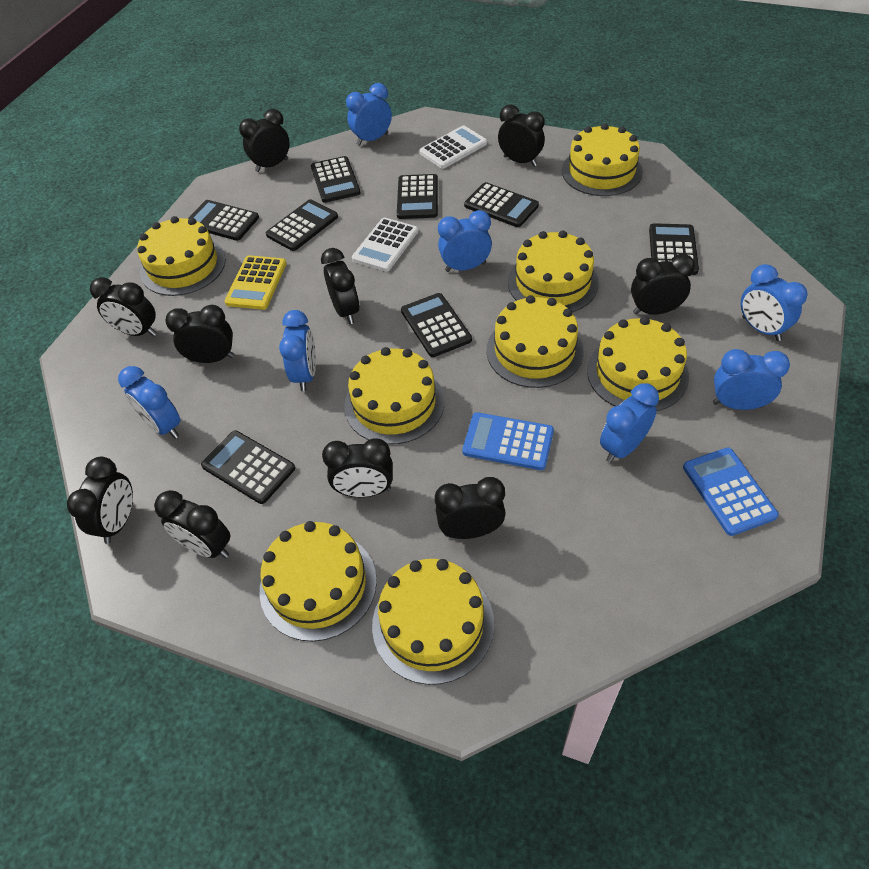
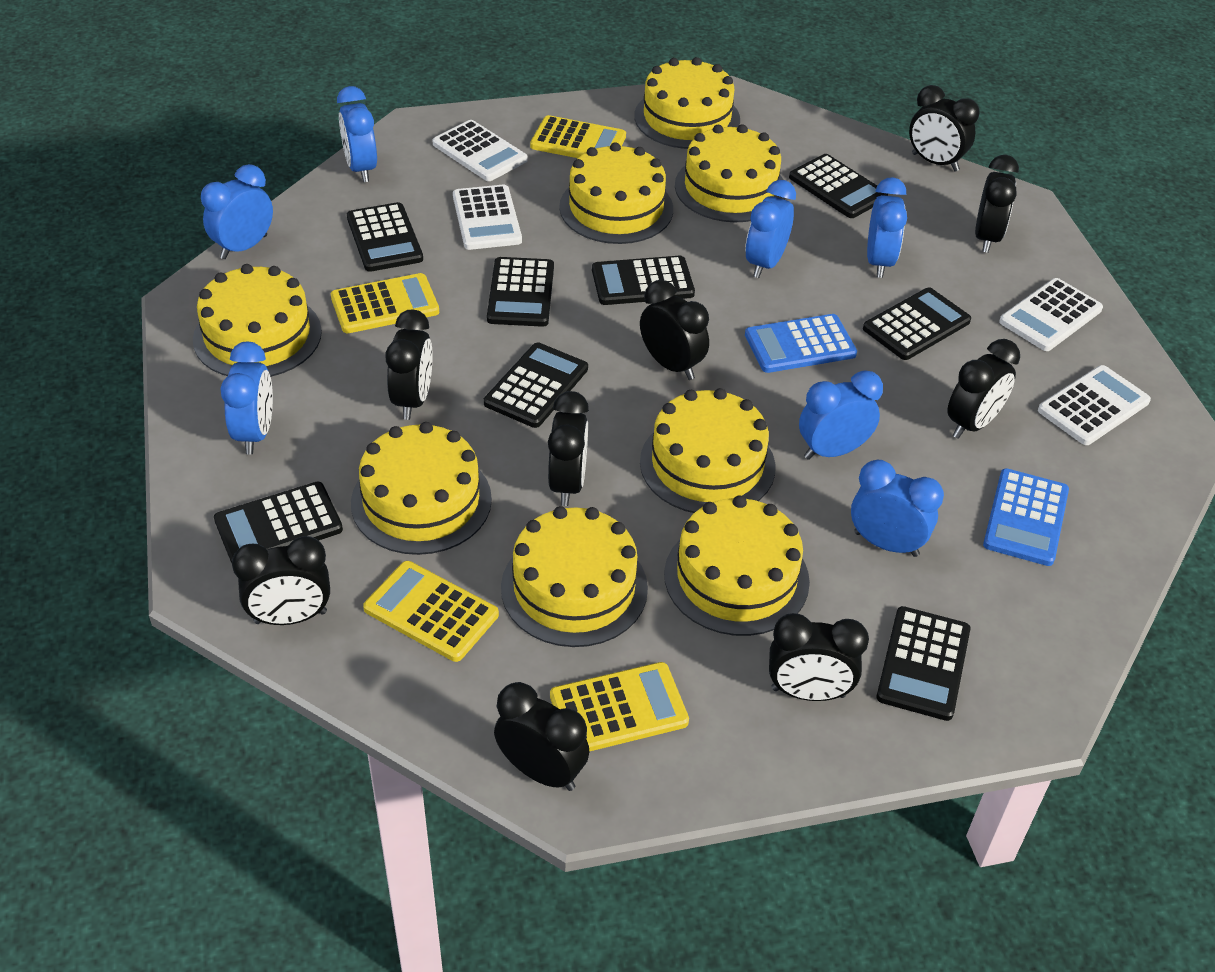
black clock: [67,457,133,544] [90,277,157,336] [154,490,230,558] [166,305,235,363] [239,109,290,172] [321,248,360,324] [322,438,393,497] [435,477,506,539] [498,105,545,167] [631,254,695,315] = 10 -> [232,536,330,625] [385,310,433,420] [494,682,590,791] [548,391,589,506] [640,280,709,380] [769,613,869,701] [909,85,980,171] [947,339,1020,439] [975,155,1019,253] = 9
white calculator: [352,218,418,272] [419,125,487,169] = 2 -> [432,120,528,181] [453,185,522,250] [999,278,1103,351] [1038,365,1151,445] = 4
yellow calculator: [224,255,286,310] = 1 -> [331,273,439,333] [363,561,499,662] [530,115,626,158] [550,662,689,751] = 4

